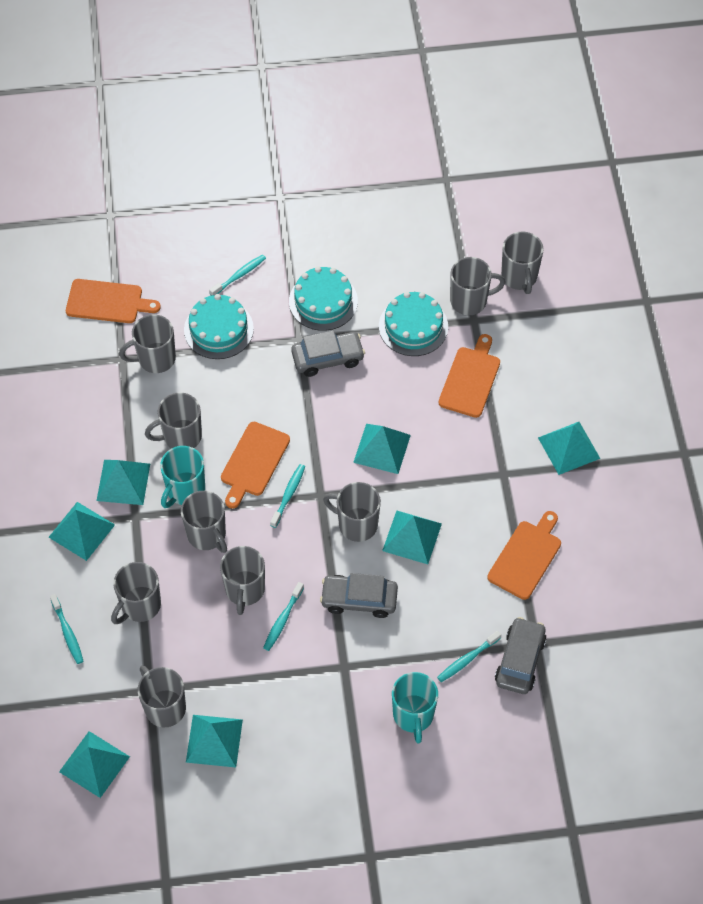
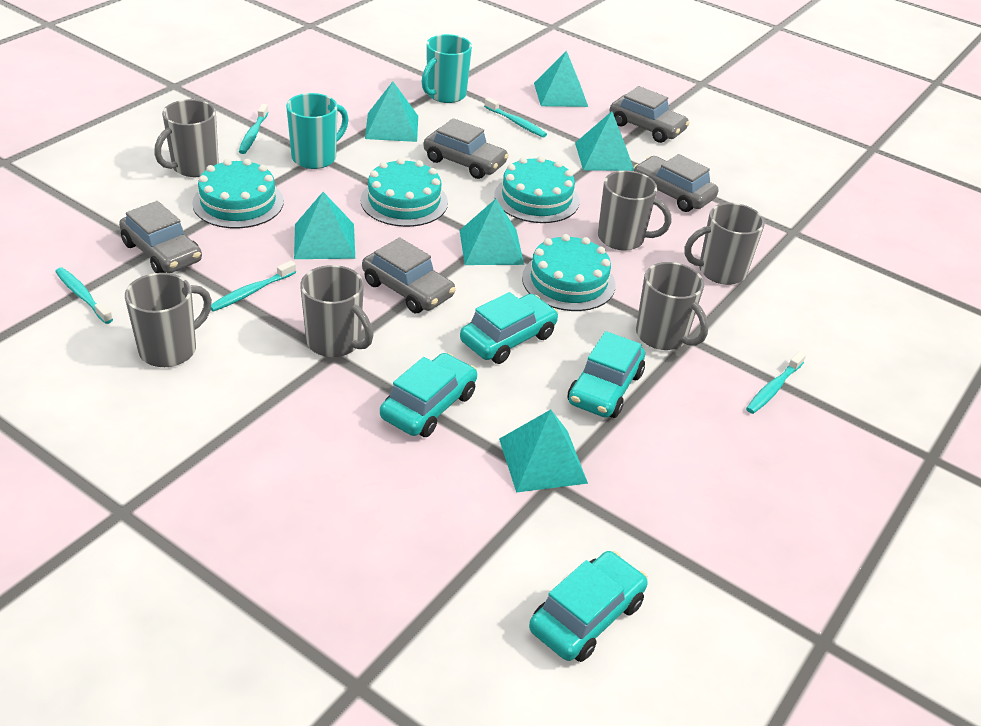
grey car: [291,330,365,377] [320,573,398,618] [495,617,547,694] = 3 -> [119,201,202,273] [362,237,456,313] [423,118,509,179] [610,86,690,143] [633,154,718,212] = 5
grey mug: [111,562,161,624] [119,314,176,373] [138,665,186,728] [145,392,202,449] [181,491,227,553] [220,546,265,615] [323,482,381,542] [450,257,505,315] [501,231,544,294] = 9 -> [125,273,212,367] [154,99,219,177] [300,265,373,357] [598,170,671,251] [636,262,708,350] [684,203,765,285] = 6
orange cutting board: [66,279,161,323] [221,422,290,509] [438,334,500,418] [487,511,561,600] = 4 -> none = 0
turquoise cake: [184,294,254,359] [289,266,358,331] [379,292,448,356] = 3 -> [192,159,284,229] [360,158,448,227] [494,156,579,223] [522,234,616,311] = 4
turquoise car: none = 0 -> [380,353,477,437] [460,292,558,364] [529,551,648,662] [568,331,645,418] = 4
turquoise pyramid: [49,502,115,561] [59,731,130,798] [97,460,150,505] [186,715,243,767] [353,424,411,474] [382,511,442,564] [538,422,600,475] = 7 -> [294,192,355,259] [365,81,418,142] [459,199,524,265] [499,410,588,493] [534,51,588,107] [575,111,634,171] = 6

